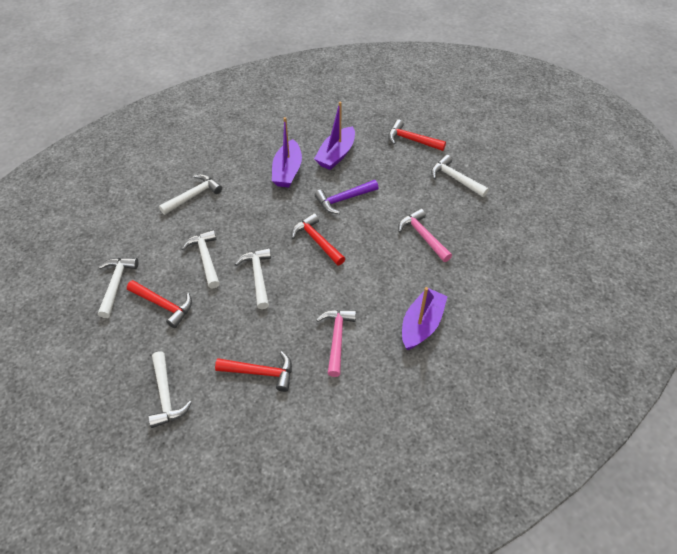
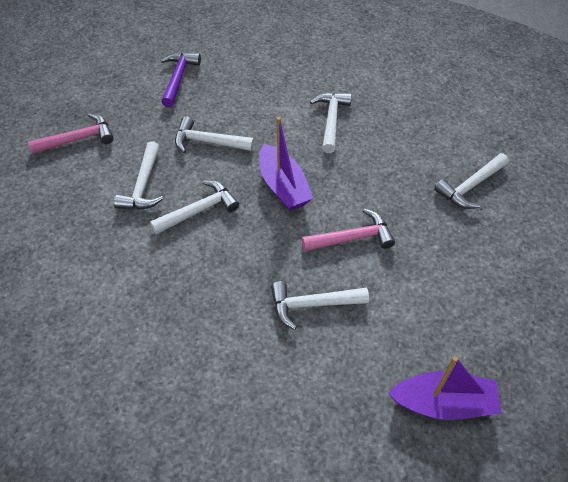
purple boat: [272,117,302,188] [314,102,355,170] [402,287,448,350] = 3 -> [259,117,313,211] [388,356,502,420] = 2
red hammer: [127,280,192,328] [215,351,292,392] [291,213,345,266] [388,119,446,151] = 4 -> none = 0

